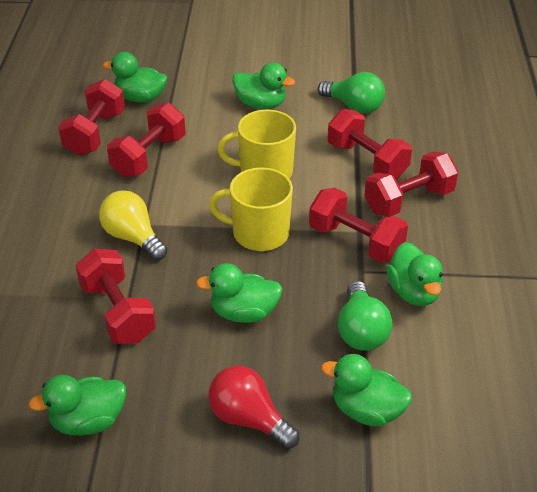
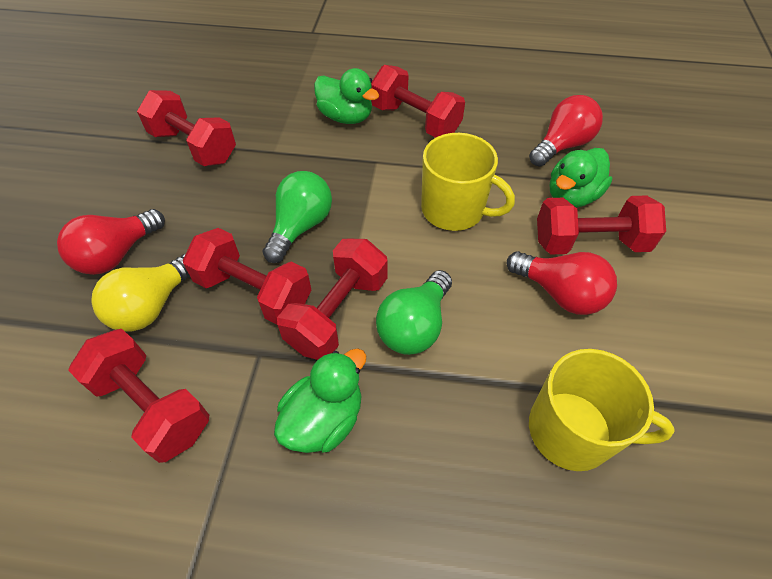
green duck: [28,375,126,435] [103,52,167,103] [196,263,282,323] [232,62,295,109] [321,354,412,426] [386,242,443,306] = 6 -> [274,348,367,453] [314,68,379,124] [550,148,612,207] = 3
red light bulb: [209,366,300,449] = 1 -> [57,209,165,275] [507,251,617,315] [529,95,603,167] = 3

